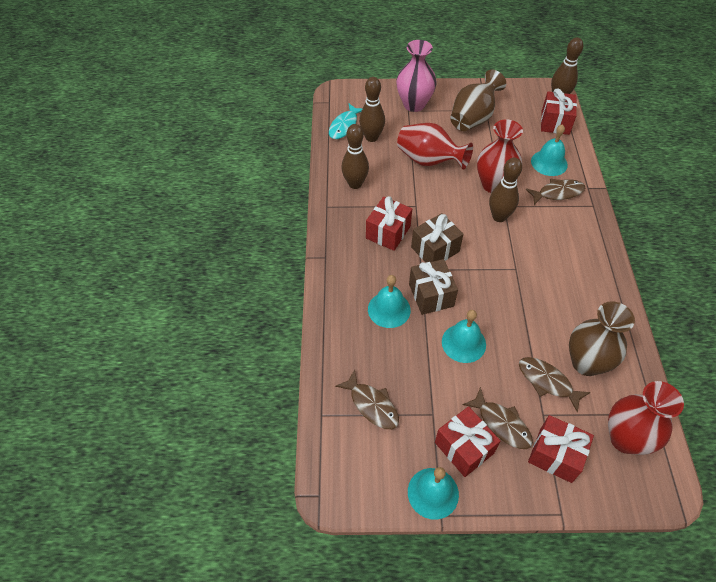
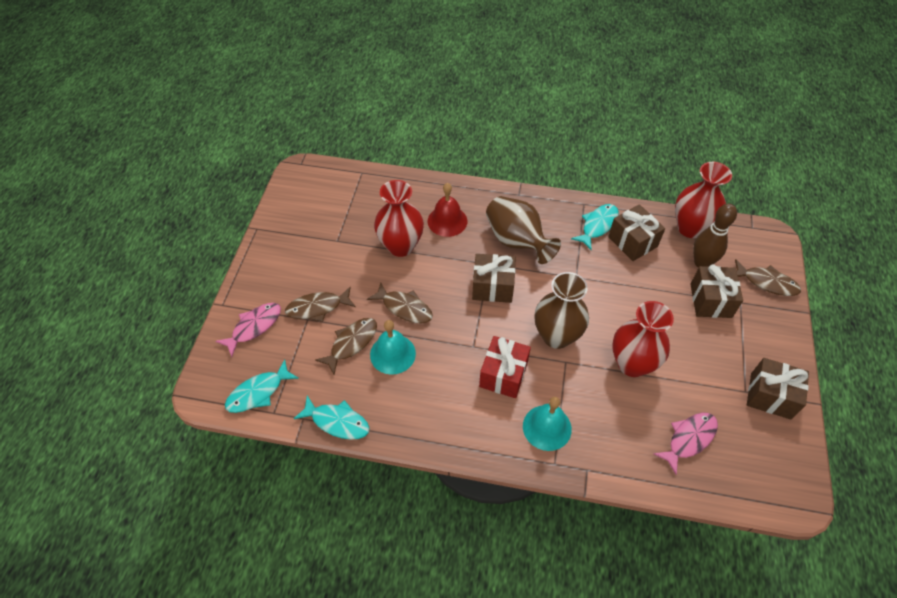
brown bowling pin: [341,124,369,189] [359,77,385,142] [489,158,522,222] [551,37,583,94] = 4 -> [693,204,737,268] = 1
brown gift: [409,259,458,315] [411,213,463,262] = 2 -> [472,254,516,303] [608,204,665,261] [690,265,743,318] [747,358,809,420] = 4
pink fish: none = 0 -> [215,303,281,357] [653,413,718,475] = 2
pink vase: [396,40,437,112] = 1 -> none = 0
red bell: none = 0 -> [428,183,467,237] = 1
red gift: [366,196,412,251] [435,406,500,477] [528,415,594,483] [541,89,577,135] = 4 -> [479,336,531,398] = 1
turquoise bell: [368,275,411,328] [408,467,459,520] [442,310,486,363] [531,124,568,176] = 4 -> [370,320,416,375] [523,397,572,451] = 2
turquoise fish: [329,104,363,139] = 1 -> [225,359,299,413] [294,396,369,440] [571,204,619,250] = 3

